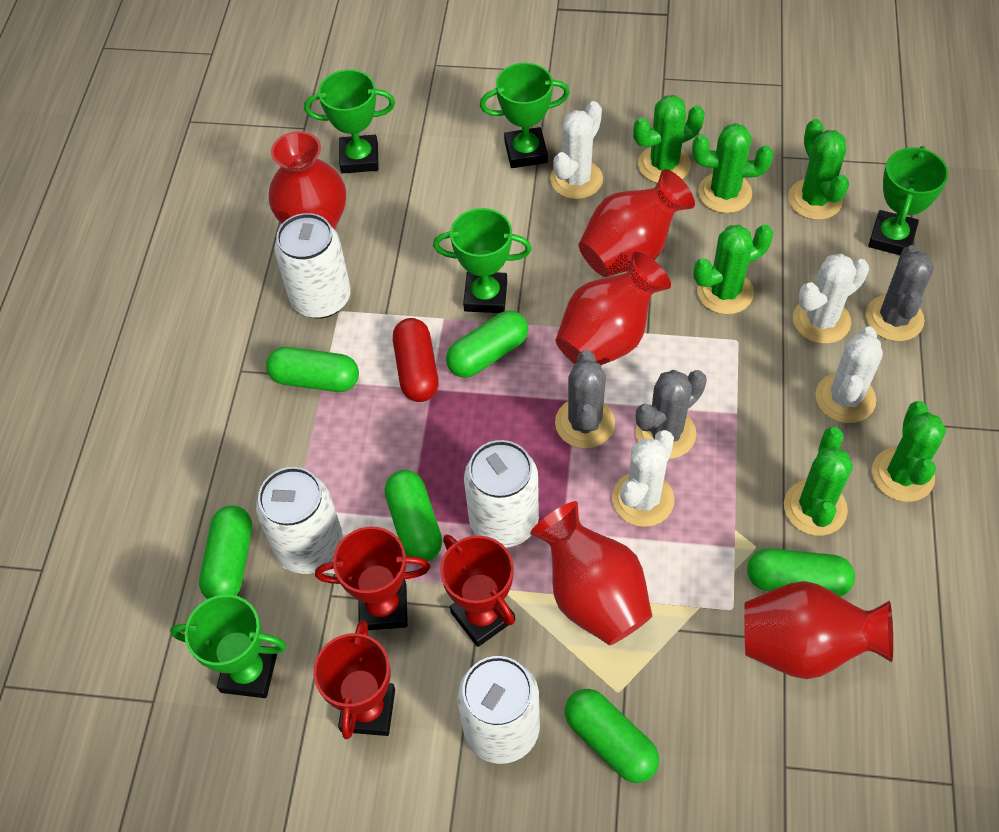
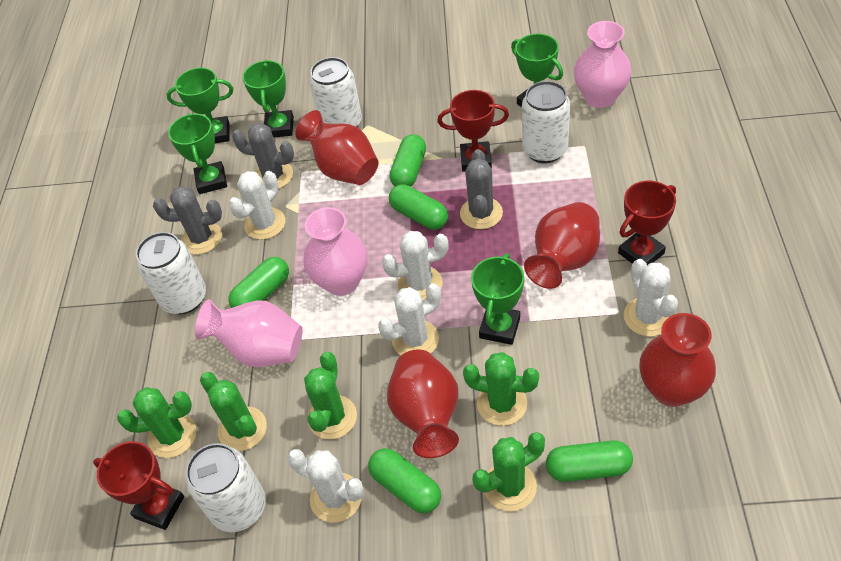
green cactus: [633,95,705,183] [692,123,773,213] [693,225,773,315] [784,427,853,536] [788,119,849,220] [872,401,946,502] = 6 -> [117,387,196,458] [200,372,267,451] [304,352,357,439] [463,352,539,426] [472,432,545,511] = 5
green capsule: [199,506,252,599] [266,347,359,392] [384,470,442,561] [446,311,528,378] [565,689,659,783] [747,548,855,597] = 6 -> [228,257,289,308] [368,448,441,513] [389,184,448,230] [390,134,426,187] [546,440,633,482] = 5
pink vase: none = 0 -> [195,299,303,367] [304,207,368,296] [574,21,631,108] = 3
red capsule: [393,318,438,402] = 1 -> none = 0
red vase: [269,131,346,229] [530,501,652,645] [556,252,671,365] [579,169,695,277] [744,581,893,679] = 5 -> [295,110,379,185] [387,349,459,458] [524,202,600,289] [639,313,716,407] = 4
white cactus: [550,101,603,199] [612,430,674,527] [793,254,869,344] [815,326,883,423] = 4 -> [228,171,285,240] [287,449,364,523] [378,283,441,355] [382,231,449,300] [624,259,678,337] = 5

